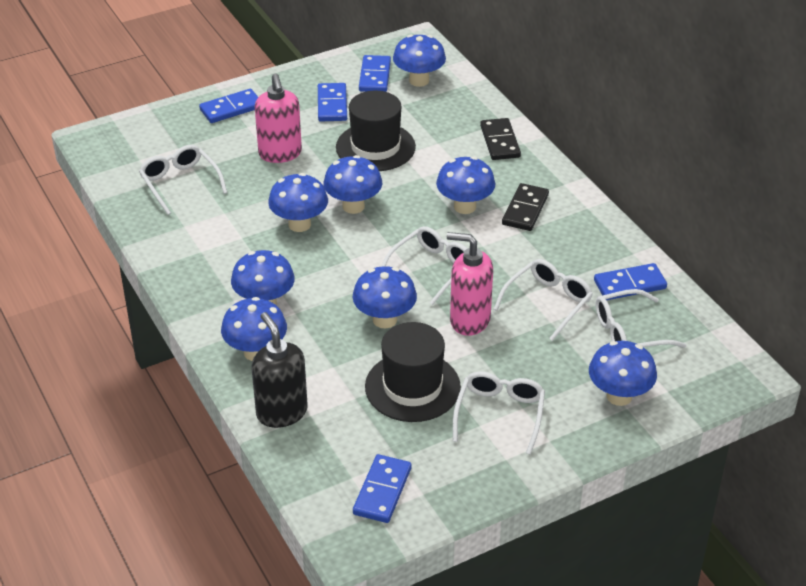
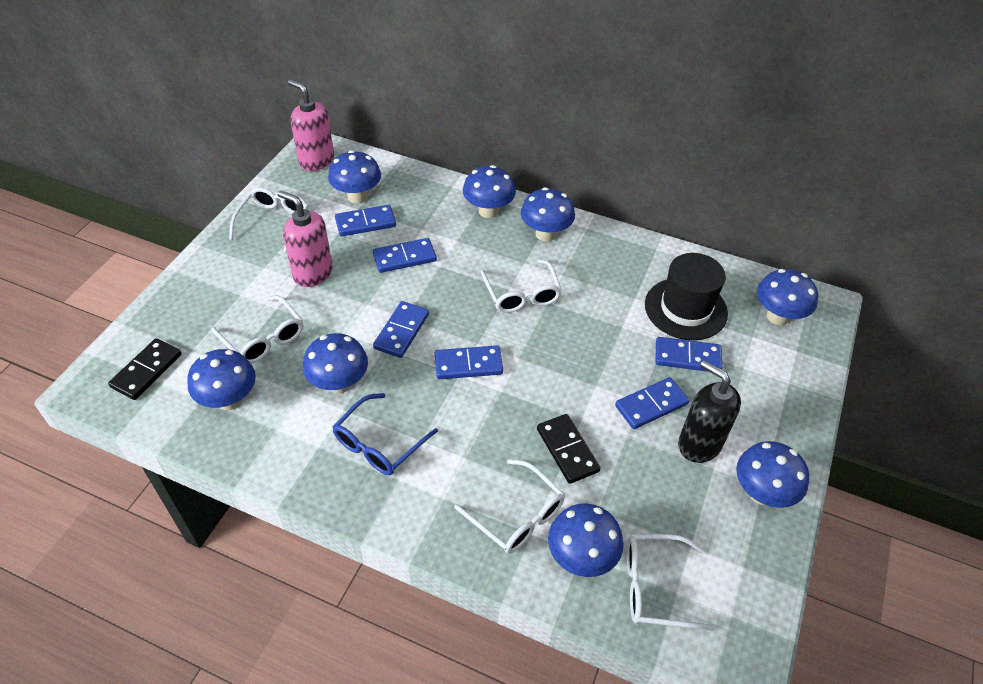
black hat: [336,91,416,171] [365,322,461,422] = 2 -> [645,253,728,340] = 1
blue domino: [199,89,258,123] [318,83,347,122] [353,454,411,523] [359,55,391,92] [594,263,667,300] = 5 -> [335,205,396,236] [373,238,437,273] [373,301,429,358] [435,345,503,379] [615,377,689,429] [655,337,722,372] = 6
blue glasses: none = 0 -> [333,393,438,475] = 1

